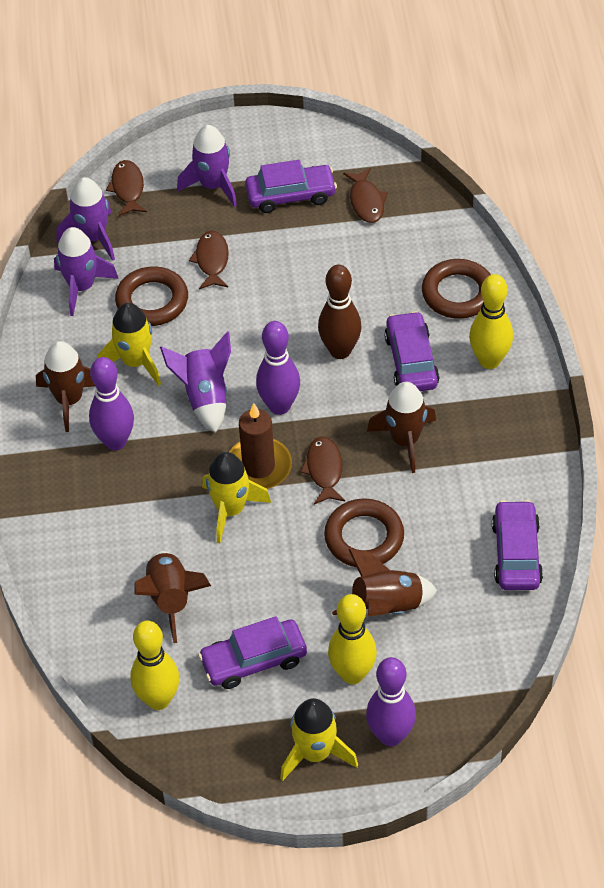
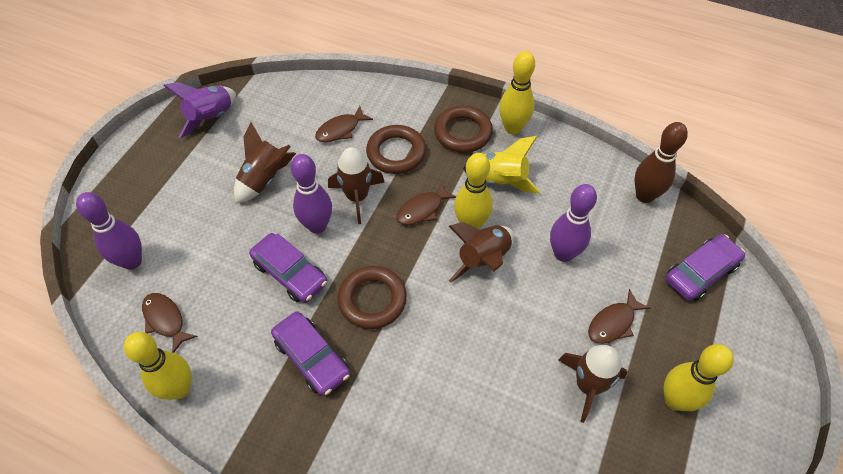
brown candle: [229,403,292,489] = 1 -> none = 0
purple car: [198,616,307,689] [245,160,337,213] [384,311,439,391] [492,500,543,590] = 4 -> [249,233,327,303] [271,311,350,396] [665,234,745,301] = 3
purple rocket: [54,227,119,316] [56,177,115,261] [160,331,231,433] [177,125,237,207] = 4 -> [163,82,236,138] = 1
yellow bowling pin: [130,621,180,710] [328,594,377,684] [469,274,513,369] = 3 -> [124,332,191,400] [454,153,493,229] [499,51,535,135] [664,344,734,411] = 4
yellow rocket: [97,303,161,386] [202,452,271,543] [280,698,358,781] = 3 -> [463,136,541,193] = 1

